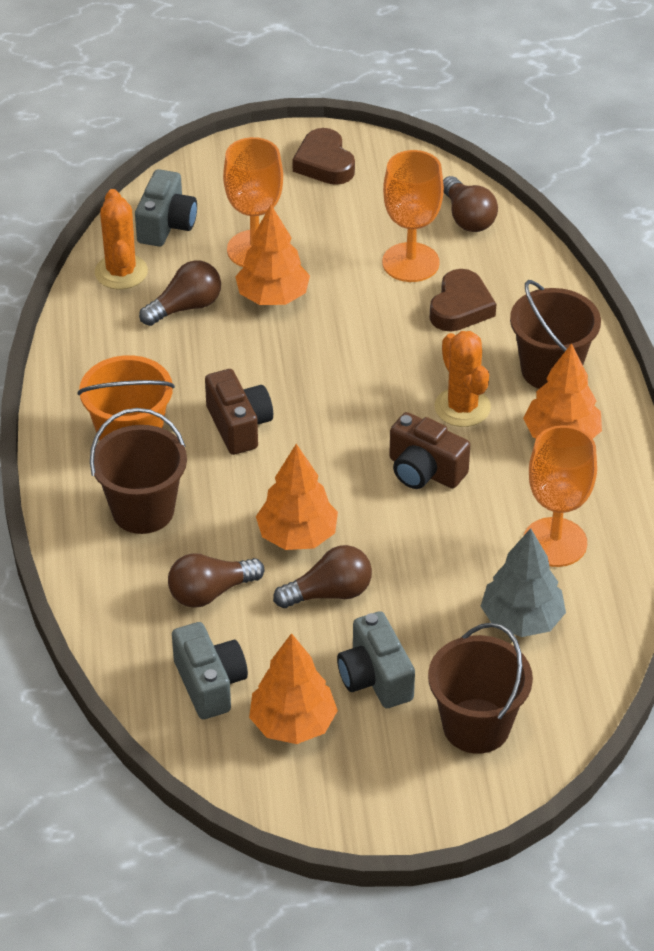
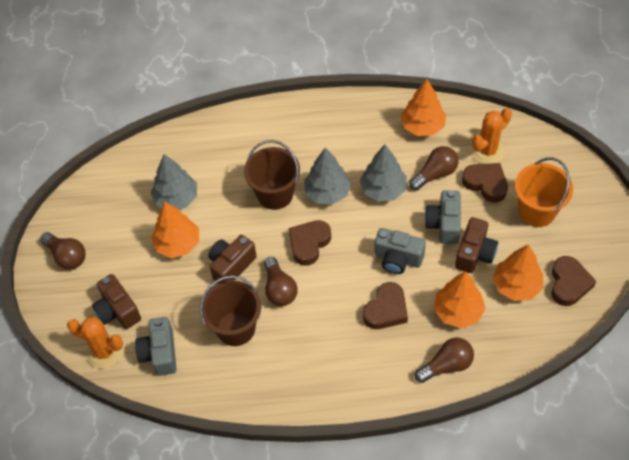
brown bucket: [90,408,187,534] [428,623,533,754] [510,280,601,389] = 3 -> [200,275,261,346] [244,140,300,210] = 2
brown camera: [205,369,273,455] [389,412,470,489] = 2 -> [92,274,141,329] [208,235,257,283] [455,217,498,273] = 3
brown heart: [293,128,355,185] [430,269,496,332] = 2 -> [289,220,331,266] [363,282,408,329] [462,163,508,203] [551,256,596,306] = 4
grey tree: [481,528,566,637] = 1 -> [151,154,197,209] [304,148,351,204] [360,145,407,201] = 3
orange goblet: [223,137,283,267] [382,150,444,282] [524,426,597,567] = 3 -> none = 0

